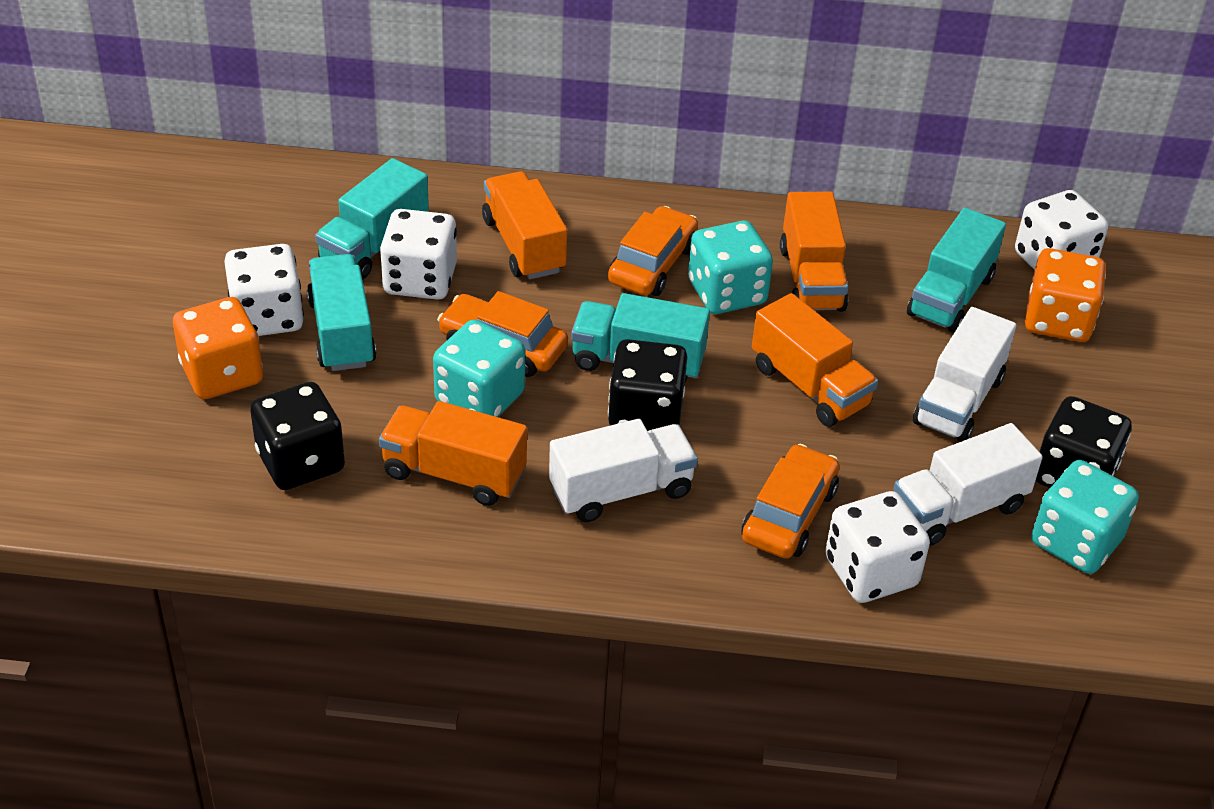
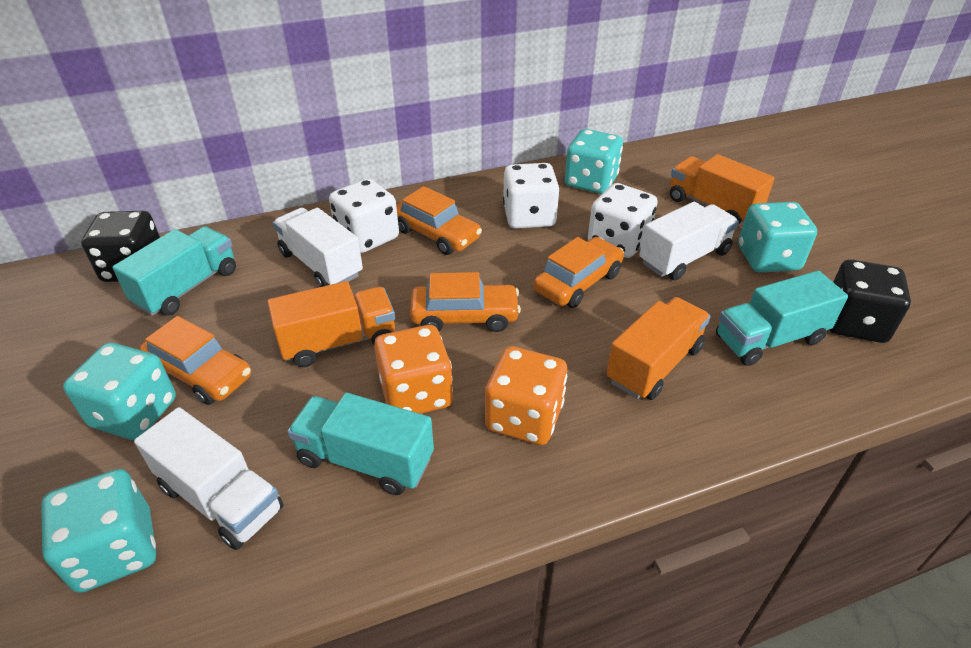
black dice: [250,382,345,490] [608,339,687,431] [1036,396,1132,488] = 3 -> [81,211,160,282] [829,259,911,343] = 2
orange car: [437,291,568,377] [608,206,698,296] [742,444,839,559] = 3 -> [139,316,251,405] [396,186,482,255] [410,272,521,332] [534,237,624,308] = 4
orange truck: [379,401,527,506] [482,171,567,279] [752,293,878,427] [780,192,848,312] = 4 -> [268,281,395,367] [606,297,711,400] [670,154,775,225] = 3
turquoise dice: [433,320,525,417] [688,221,773,314] [1031,460,1139,574] = 3 -> [41,469,156,593] [63,342,176,440] [565,129,623,194] [738,202,817,273] = 4
turquoise truck: [307,254,376,371] [315,158,429,279] [571,293,710,383] [907,208,1006,333] = 4 -> [112,226,236,316] [287,393,434,495] [716,271,848,366] = 3
white dice: [224,244,304,336] [380,209,457,300] [825,491,930,603] [1015,190,1108,270] = 4 -> [329,178,399,253] [503,163,560,229] [588,183,658,258] = 3

